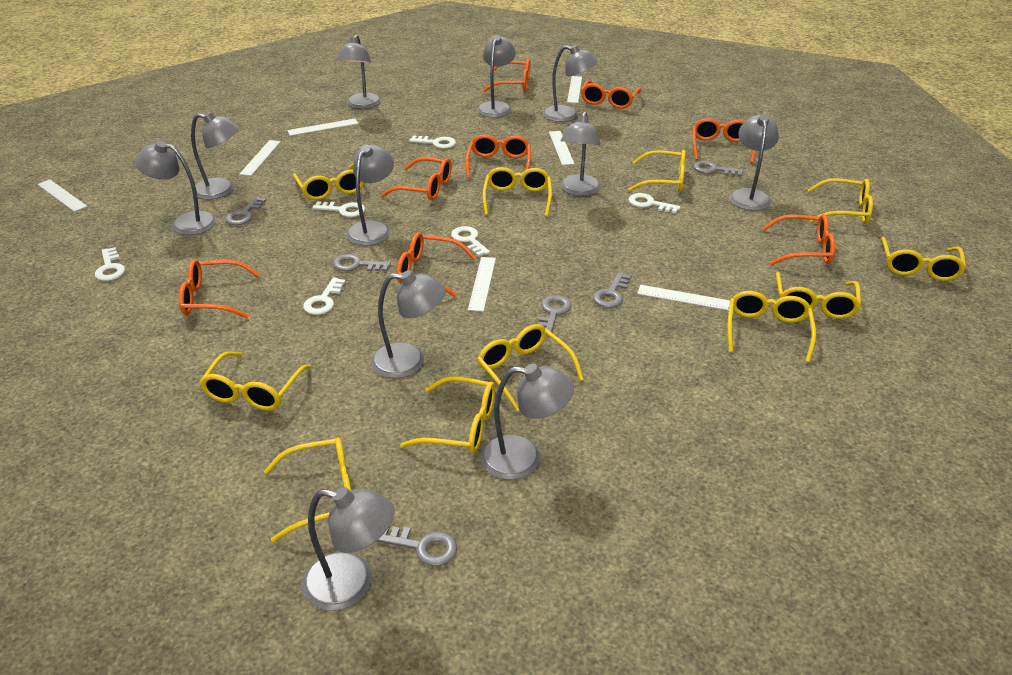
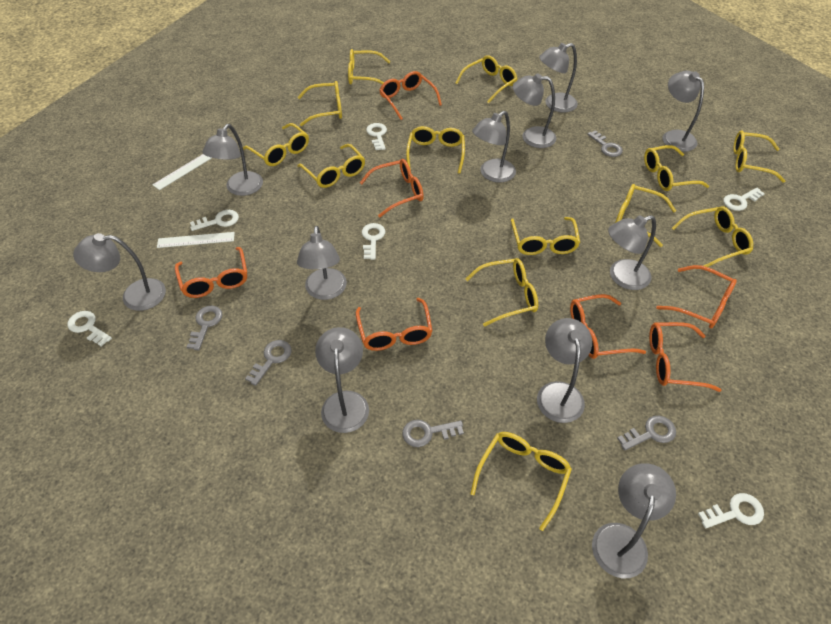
grey key: [225,197,266,225] [333,254,391,271] [376,526,457,566] [539,295,572,332] [593,272,631,308] [693,161,744,176] = 6 -> [187,306,223,351] [245,340,292,386] [402,420,464,447] [587,130,623,157] [617,416,676,450] = 5
orange glasses: [179,259,260,318] [382,157,452,200] [396,232,476,297] [466,134,531,179] [483,59,530,92] [581,80,641,109] [693,118,756,163] [762,214,835,265] = 8 -> [175,247,247,298] [356,298,433,351] [360,159,424,218] [379,71,442,120] [570,294,646,359] [649,322,721,392] [656,265,737,328] = 7
white ruler: [37,179,87,212] [239,140,281,176] [287,119,358,136] [468,257,496,312] [549,131,574,165] [567,76,582,103] [637,285,730,310] = 7 -> [152,154,212,190] [157,232,235,248] = 2
yellow glasses: [200,352,311,411] [264,437,351,542] [293,163,364,200] [400,376,495,454] [477,324,584,411] [483,167,552,217] [628,150,686,192] [728,291,816,363] [776,272,861,319] [808,178,873,224] [880,237,966,281] = 11 -> [243,123,309,166] [297,144,365,188] [298,81,342,126] [348,49,390,85] [406,126,465,174] [456,55,517,104] [466,258,538,327] [470,432,572,531] [511,217,580,255] [615,184,676,247] [644,145,709,191] [672,206,753,267] [733,131,785,183] = 13

